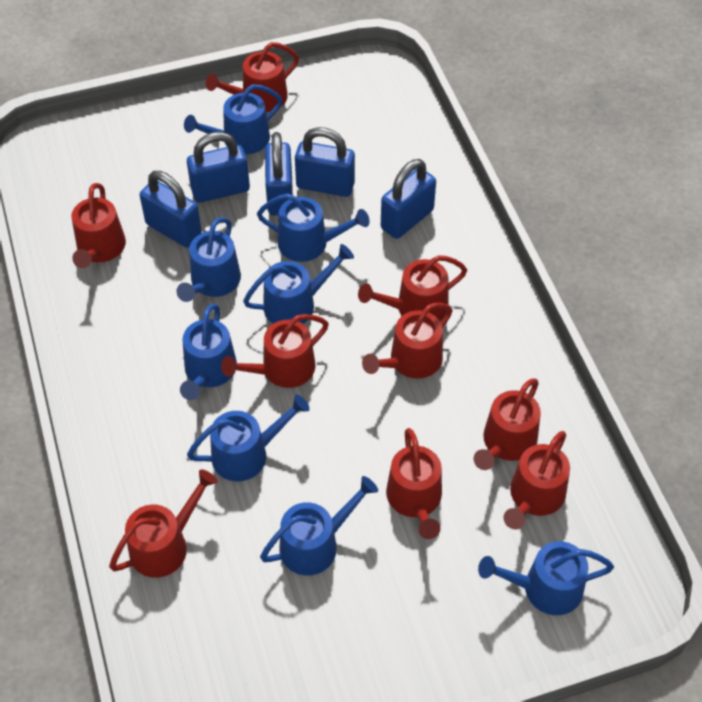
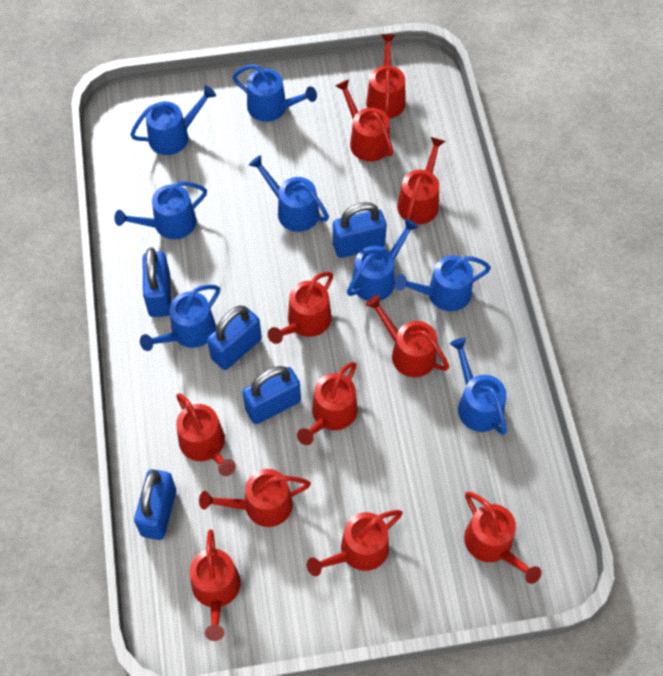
red watering can: [71,183,126,268] [109,469,218,578] [206,42,299,112] [221,314,329,388] [358,255,467,321] [362,303,453,379] [386,428,442,539] [474,378,541,470] [504,431,570,530] = 9 -> [176,393,236,476] [190,529,241,641] [199,469,311,527] [268,272,333,344] [297,362,358,445] [307,510,403,576] [336,79,393,162] [366,34,406,119] [366,295,449,377] [397,137,445,224] [464,492,542,584] = 11

